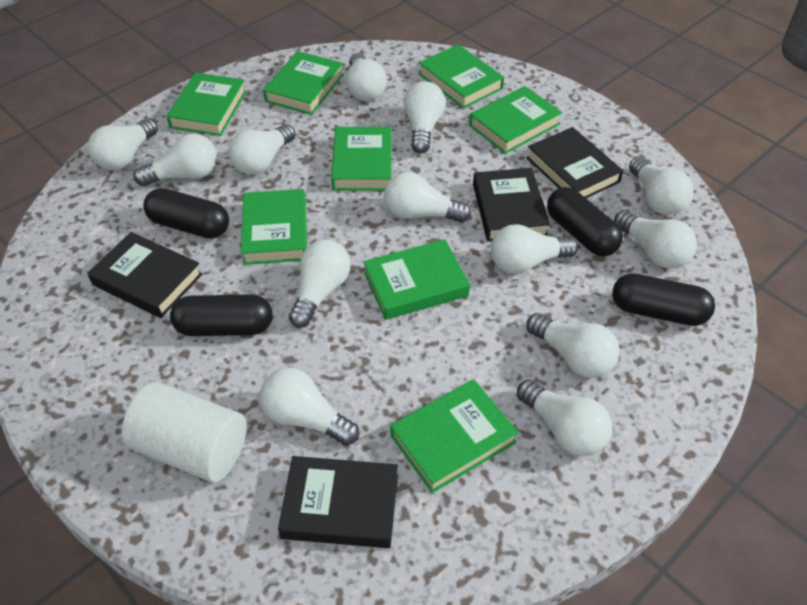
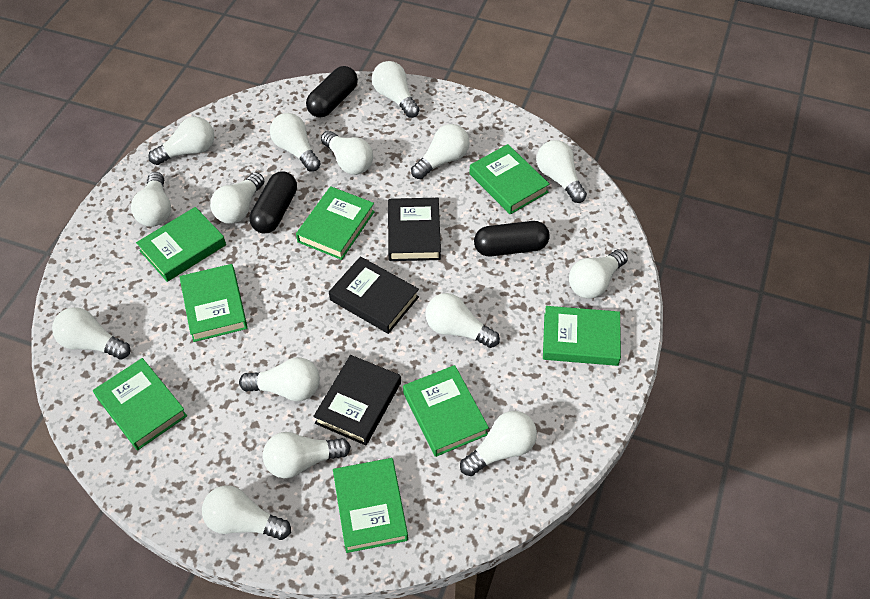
black book: [87,232,202,318] [278,456,398,548] [473,168,550,241] [526,127,623,198] = 4 -> [313,355,401,445] [329,256,419,334] [388,198,441,261] = 3
black capsule: [143,188,229,238] [170,294,273,336] [547,187,623,256] [612,273,715,326] = 4 -> [250,171,297,234] [306,66,358,118] [474,221,550,256] = 3
white cylinder: [122,382,247,482] = 1 -> none = 0
white light bulb: [88,118,158,170] [134,134,217,186] [228,124,295,175] [260,368,359,446] [289,240,350,328] [346,53,387,101] [384,172,471,223] [403,81,445,153] [491,224,578,274] [517,380,612,456] [526,313,620,378] [614,210,697,269] [629,156,694,215] = 13 -> [52,307,130,359] [131,172,171,227] [148,117,214,165] [202,485,291,540] [210,172,264,224] [239,358,320,401] [263,432,351,478] [270,113,321,172] [321,131,373,175] [372,61,420,118] [411,124,470,179] [425,293,500,348] [460,411,537,476] [536,140,587,203] [569,249,628,299] = 15

